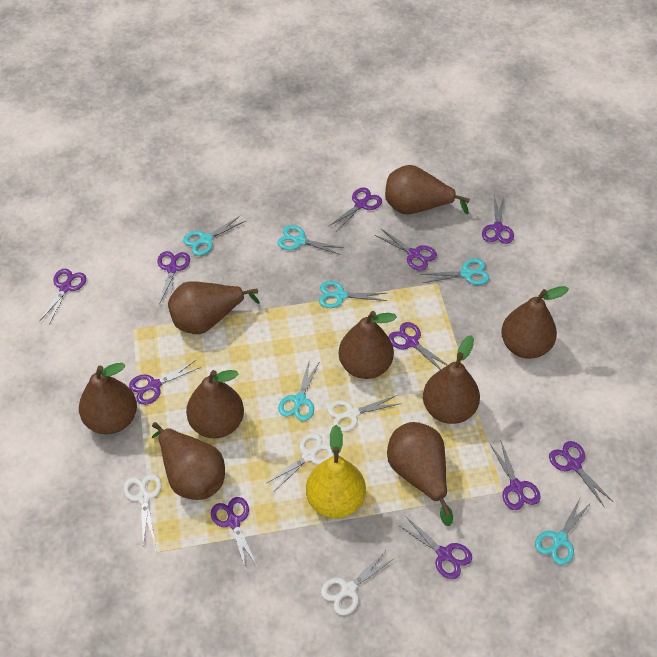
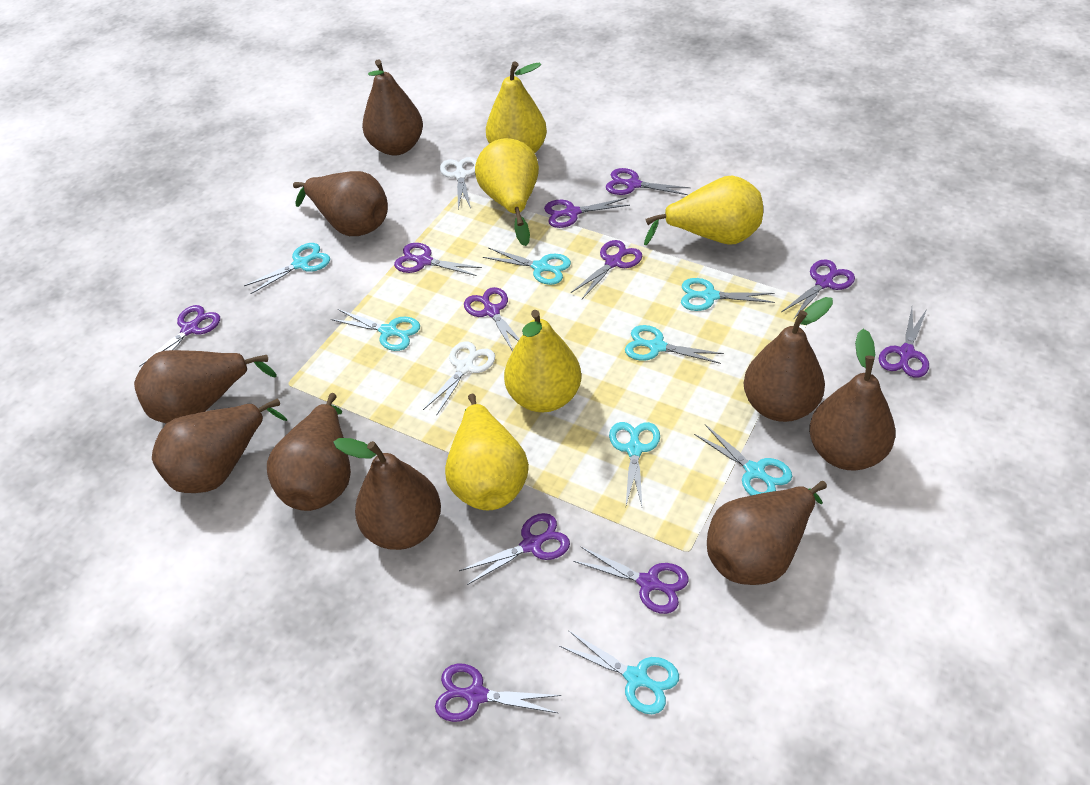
turquoise scissors: [183,216,246,256] [278,225,344,255] [278,359,320,421] [319,281,387,308] [421,258,489,285] [535,498,591,565] = 6 -> [244,243,330,294] [331,309,420,351] [483,248,571,285] [559,630,679,714] [609,422,660,506] [625,325,724,364] [681,278,775,311] [694,425,792,496] = 8
white scissors: [123,474,162,546] [267,433,334,491] [321,551,393,615] [327,395,402,432] = 4 -> [423,341,495,416] [440,157,477,209] = 2
yellow pear: [306,425,366,519] = 1 -> [445,394,529,510] [475,138,539,246] [486,62,547,153] [504,310,581,412] [644,175,763,245] = 5

